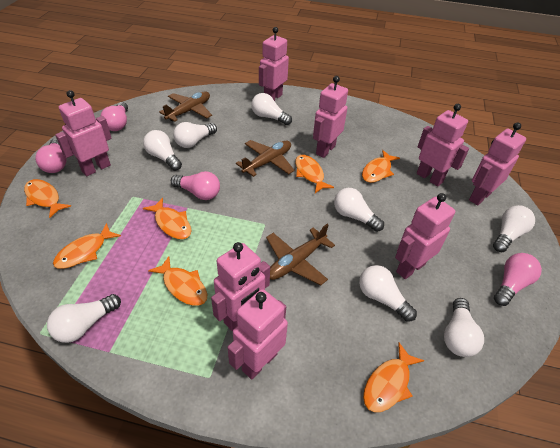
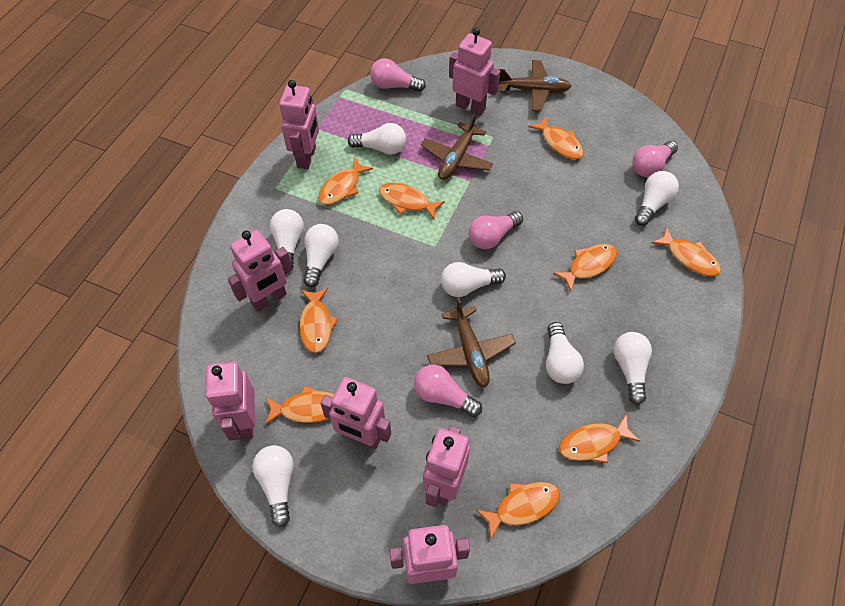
orange fish: [24,179,71,218] [53,223,121,269] [143,198,191,239] [148,256,207,306] [295,155,334,193] [362,150,400,183] [363,343,424,412] = 7 -> [265,385,334,425] [299,288,338,353] [318,158,373,205] [379,183,445,221] [476,482,560,540] [528,116,583,159] [553,244,617,292] [559,414,640,463] [652,227,721,276] = 9
pink robot: [55,90,112,176] [211,242,270,331] [227,289,288,380] [259,27,289,101] [313,76,348,158] [395,193,455,279] [417,104,469,186] [469,122,526,205] = 8 -> [205,362,255,441] [228,230,293,312] [279,80,319,169] [320,377,391,449] [389,525,470,584] [423,425,470,507] [449,28,500,116] = 7

